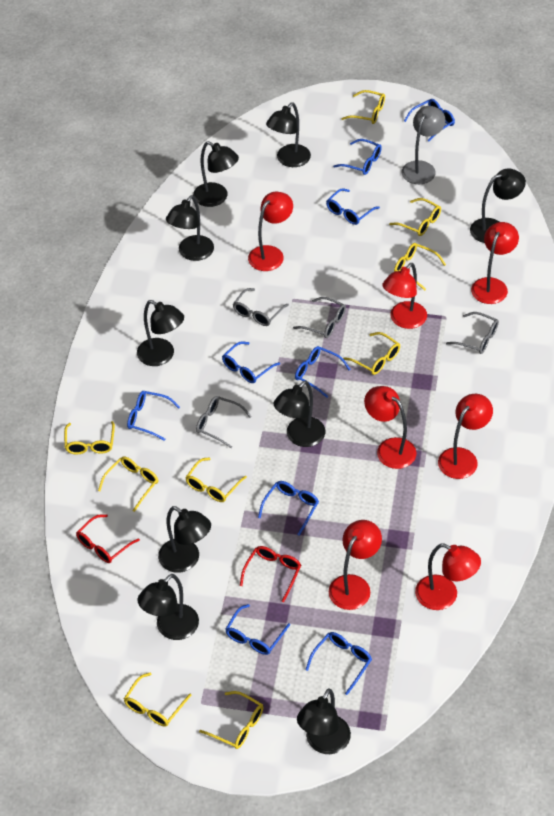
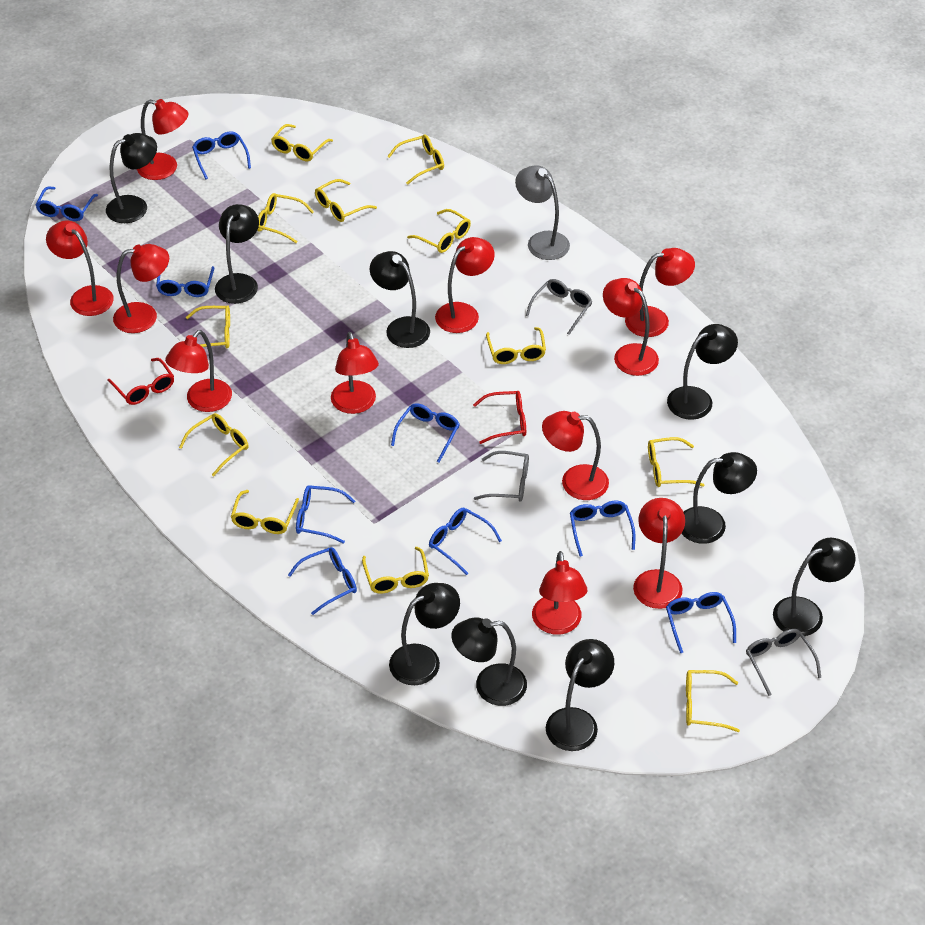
grey glasses: [196,396,251,448] [233,288,289,326] [293,297,346,338] [446,312,499,354] = 4 -> [474,451,529,502] [526,279,592,335] [746,629,821,696] = 3
red lamp: [248,191,293,271] [329,520,382,610] [364,386,416,469] [382,263,427,329] [415,543,481,610] [438,394,493,479] [471,222,519,304] = 7 -> [46,221,114,316] [113,244,169,333] [137,99,189,180] [165,330,232,412] [331,332,379,414] [435,237,495,333] [532,551,587,635] [542,411,609,500] [603,278,659,376] [625,248,695,337] [633,498,685,609] = 11
yellow glasses: [64,421,115,454] [98,456,158,512] [124,672,192,727] [185,458,247,502] [199,691,264,749] [341,90,385,124] [343,332,400,375] [389,198,441,236] [394,243,446,291] = 9 -> [179,413,249,477] [186,305,230,348] [231,490,299,534] [258,193,314,243] [271,124,333,161] [315,179,377,222] [362,547,429,594] [387,135,444,185] [407,209,471,253] [486,327,546,364] [648,437,704,487] [686,670,740,732] = 12

